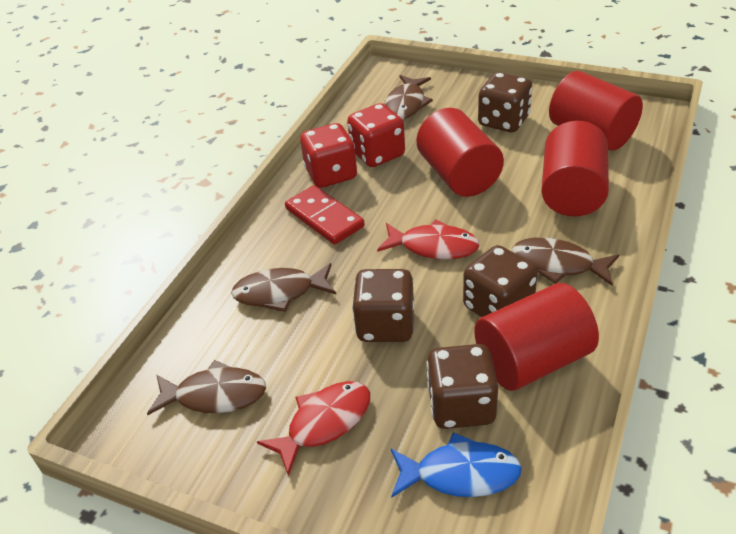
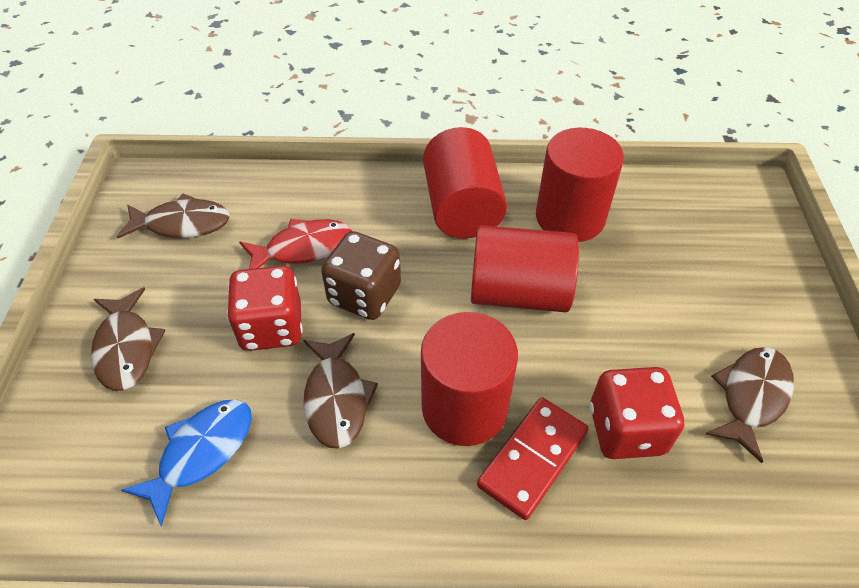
brown dice: [352,269,414,342] [427,344,498,429] [463,245,538,317] [478,72,532,132] = 4 -> [321,231,401,320] = 1
red fish: [257,381,370,476] [377,219,480,259] = 2 -> [239,219,352,269] = 1

